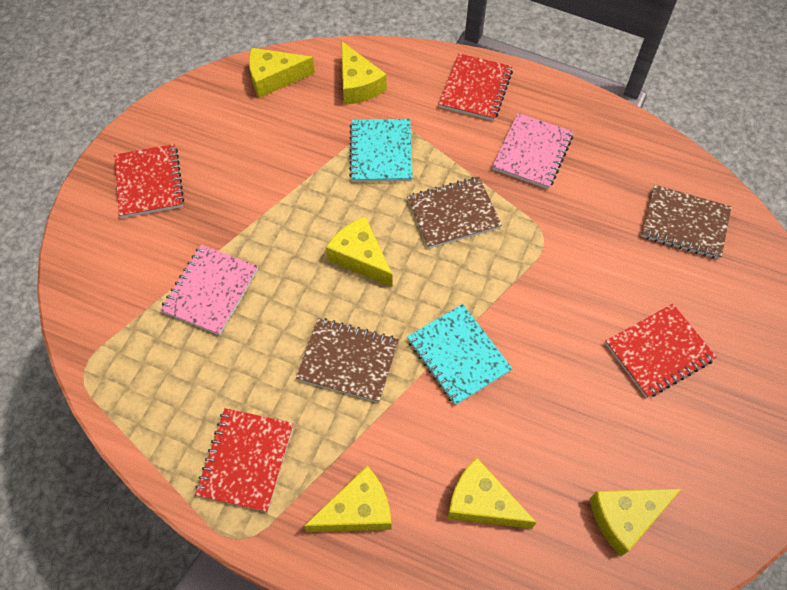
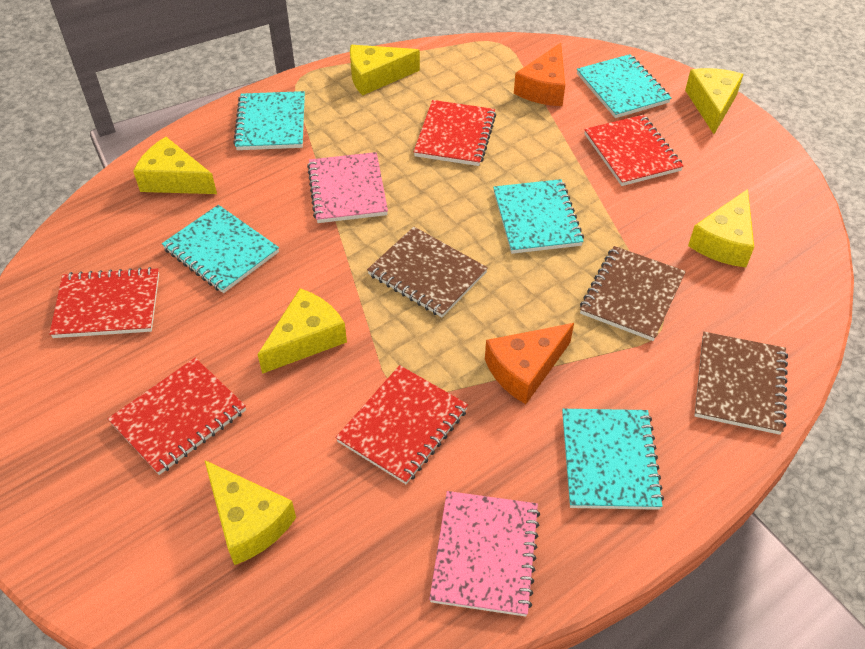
orange cheese: none = 0 -> [485,323,574,404] [514,43,565,106] = 2
red notebook: [114,144,184,218] [195,408,293,512] [439,53,513,121] [605,304,716,398] = 4 -> [49,267,159,338] [108,358,246,475] [335,365,468,484] [414,100,496,166] [584,115,684,186] = 5
turquoise notebook: [349,119,413,182] [407,304,513,406] = 2 -> [162,205,279,293] [233,91,305,150] [493,179,584,254] [562,409,664,510] [577,54,671,118] = 5

